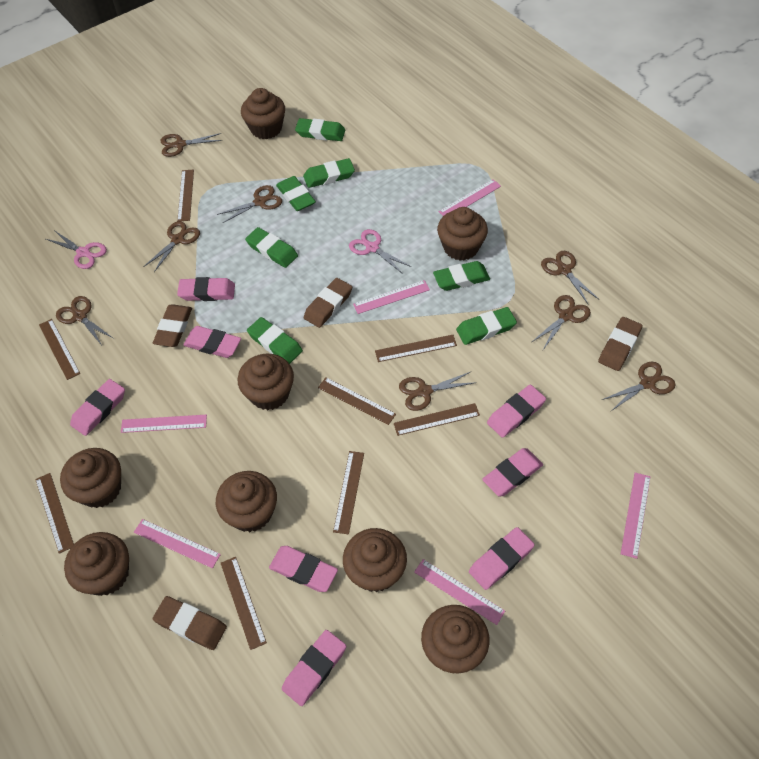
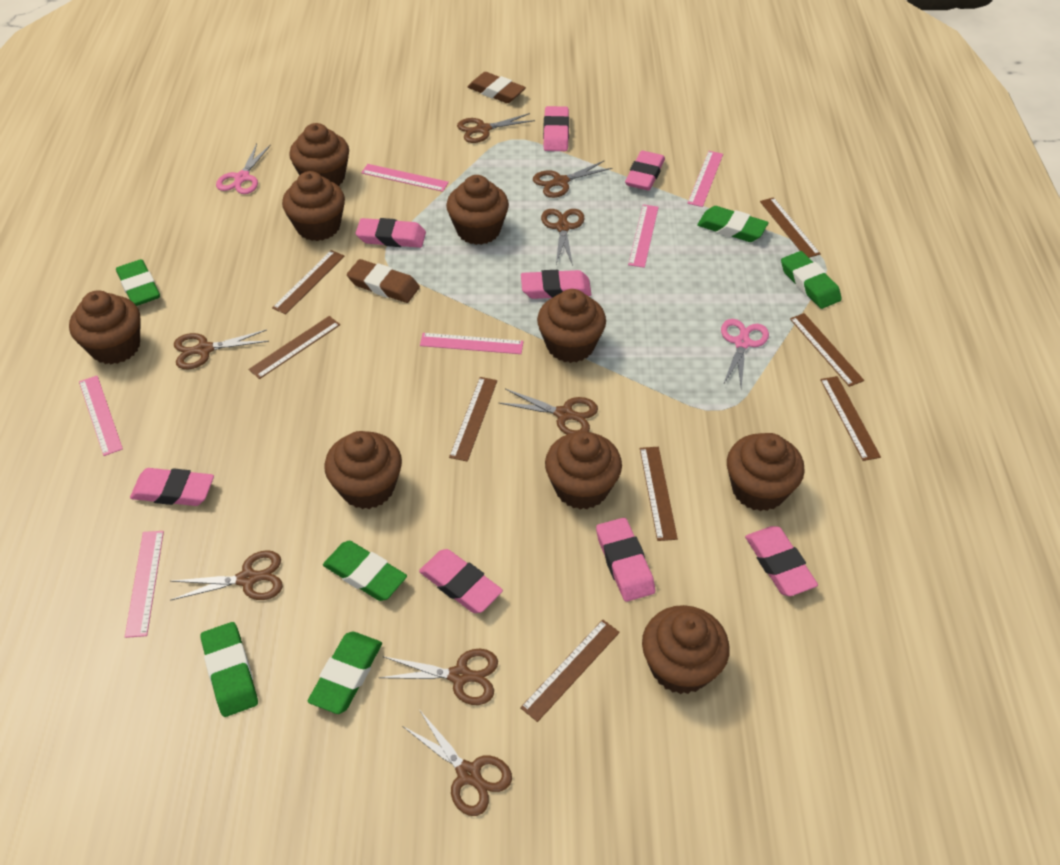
brown cupcake: [60,448,121,508] [64,532,129,596] [216,471,277,532] [238,354,294,410] [241,88,285,139] [343,528,407,592] [421,605,489,673] [437,207,488,261] = 8 -> [69,290,141,364] [282,171,345,241] [289,123,349,186] [325,431,402,509] [446,175,509,245] [537,289,606,363] [545,431,622,509] [642,605,730,694] [727,433,805,511] = 9
brown eraser: [152,596,227,650] [153,305,192,347] [304,278,352,328] [598,317,643,371] = 4 -> [347,259,420,303] [468,72,526,103] = 2
green eraser: [245,227,298,268] [247,317,303,364] [276,176,316,211] [295,118,345,141] [303,158,355,188] [433,261,490,291] [456,307,517,345] = 7 -> [116,259,160,306] [200,622,258,717] [308,632,382,714] [323,541,407,601] [697,206,769,242] [781,251,842,309] = 6

